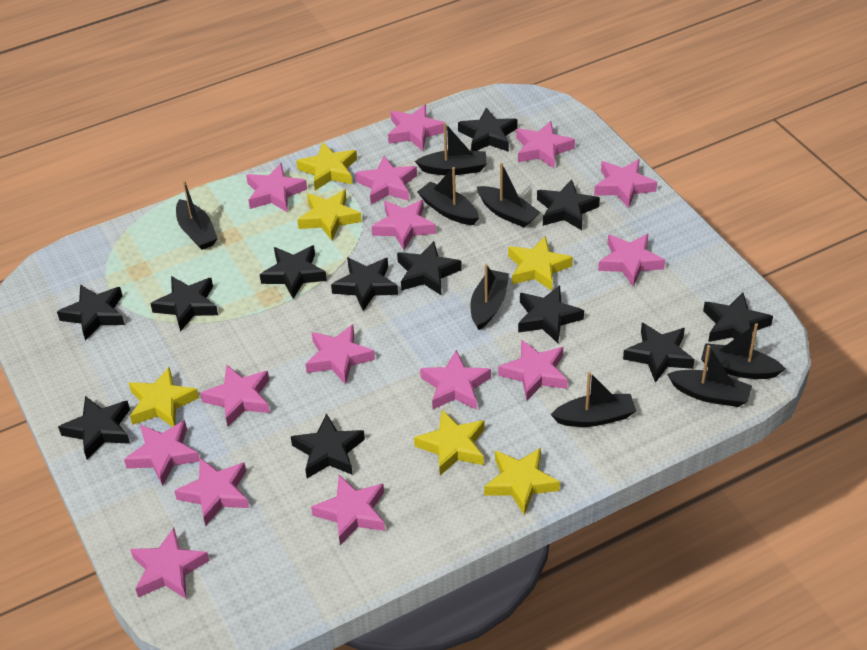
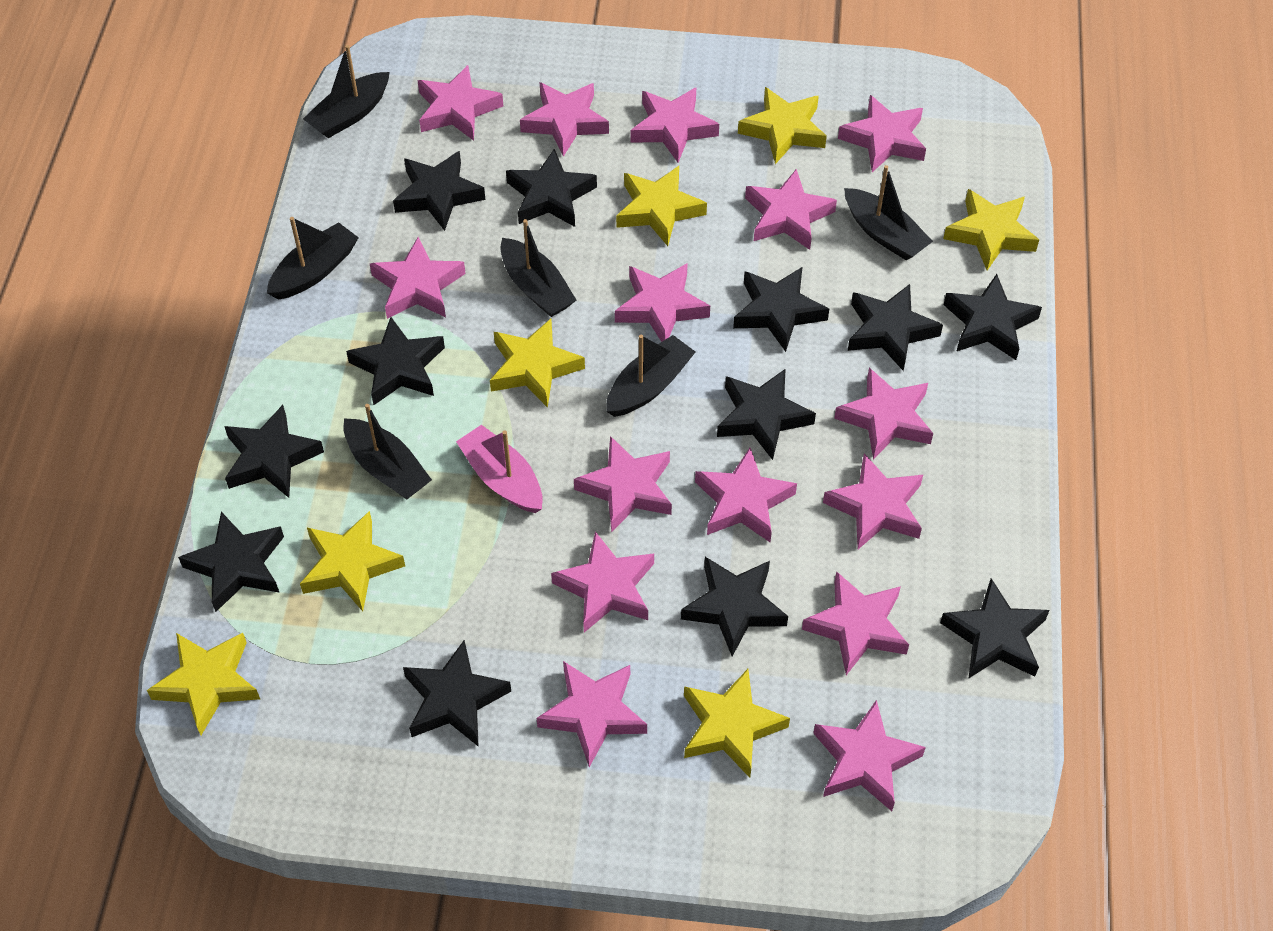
black boat: [176,181,218,250] [415,123,487,175] [417,167,479,225] [470,264,509,330] [477,163,540,228] [551,372,636,427] [667,345,752,407] [701,323,786,379] = 8 -> [267,217,359,300] [303,45,390,138] [344,404,432,500] [500,219,576,317] [606,335,695,417] [844,165,933,260] = 6
pink boat: none = 0 -> [456,425,543,513] = 1
yellow star: [129,367,199,427] [296,142,357,190] [297,190,362,241] [414,410,485,476] [484,448,560,516] [508,236,573,291] = 6 -> [147,633,260,735] [300,511,405,611] [490,319,585,408] [616,166,707,246] [684,669,790,778] [738,87,827,164] [943,189,1039,270] = 7

